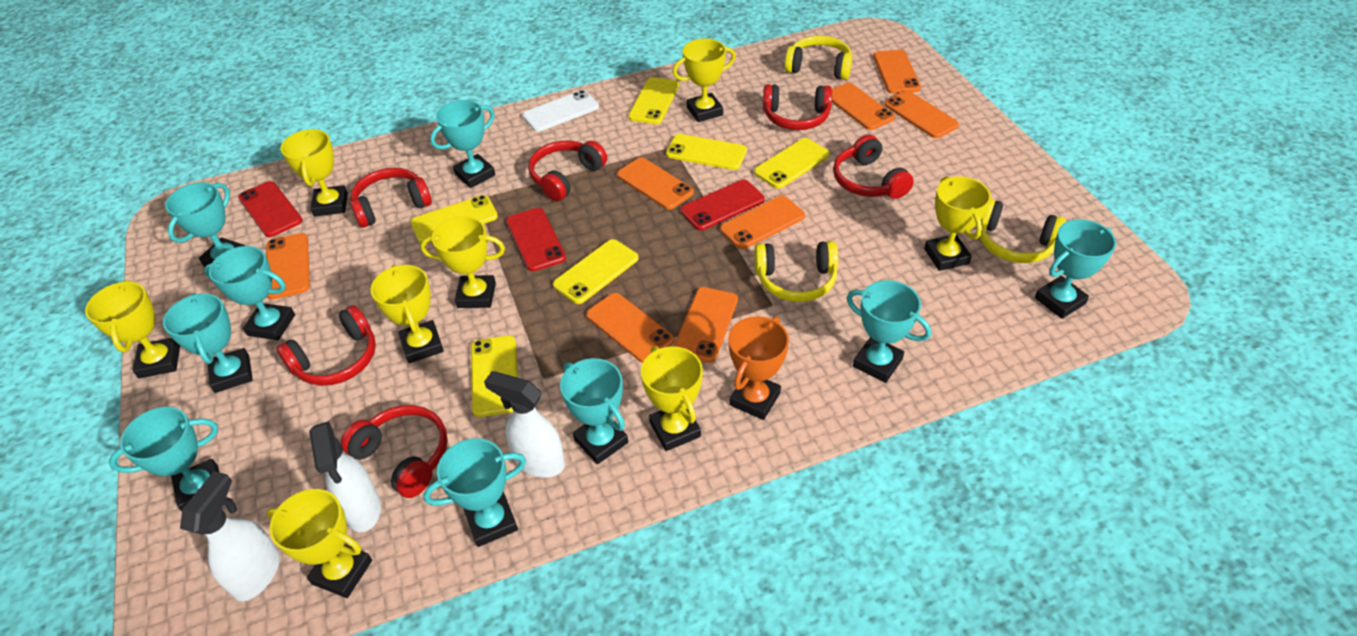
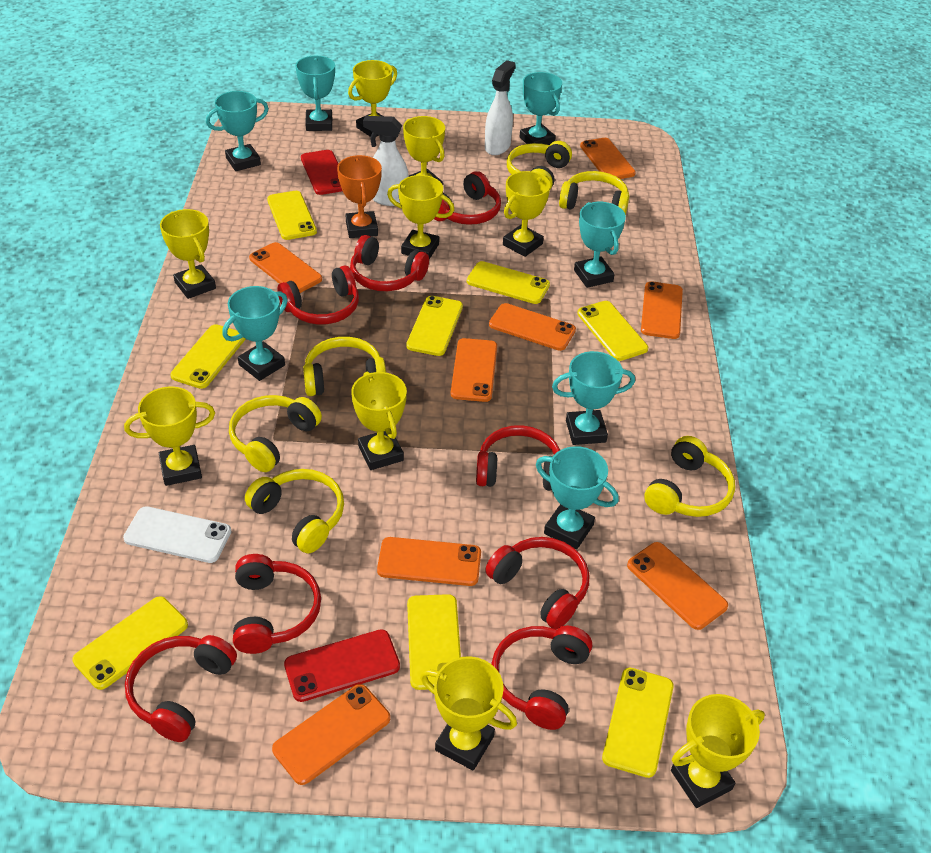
red headphones: [276,305,376,386] [341,405,448,498] [350,168,432,228] [528,141,607,201] [763,84,832,130] [833,135,914,199] = 6 -> [125,635,237,742] [233,554,321,654] [277,266,359,325] [350,235,429,291] [434,171,501,225] [476,425,560,491] [485,537,589,629] [491,626,592,730] = 8
red phone: [238,181,302,237] [506,208,566,271] [681,180,765,231] = 3 -> [284,629,400,702] [301,150,342,195] = 2
turquoise trophy: [109,407,220,511] [163,293,253,393] [165,182,246,267] [204,246,295,340] [423,438,526,547] [430,100,495,188] [560,358,628,464] [847,280,931,383] [1035,219,1116,319] = 9 -> [206,91,269,171] [222,286,288,381] [295,56,335,131] [520,72,562,145] [536,446,619,549] [552,351,635,445] [574,202,626,288] = 7
white spray bottle: [180,471,280,601] [309,421,381,532] [484,371,565,477] = 3 -> [363,116,409,206] [485,60,516,155] = 2
yellow headphones: [754,241,838,302] [785,36,852,80] [979,199,1066,263] = 3 -> [229,395,322,472] [245,469,344,553] [303,337,386,396] [507,141,572,189] [559,171,629,215] [644,436,735,517] = 6
yellow phone: [410,195,498,243] [471,335,518,417] [553,239,639,304] [628,77,679,124] [666,134,747,170] [754,138,830,189] = 6 -> [73,596,188,690] [170,324,245,389] [267,191,317,240] [406,296,463,356] [407,594,461,690] [467,261,550,304] [577,301,648,361] [602,668,673,778] = 8
yellow trophy: [85,280,180,379] [267,489,372,598] [281,129,348,217] [371,265,444,363] [421,216,505,308] [641,346,703,451] [673,39,736,122] [924,176,991,271] = 8 -> [124,386,215,486] [160,209,216,299] [348,60,397,137] [351,372,407,470] [387,175,454,259] [403,116,445,185] [420,656,517,770] [503,171,551,257] [671,694,765,808] = 9

